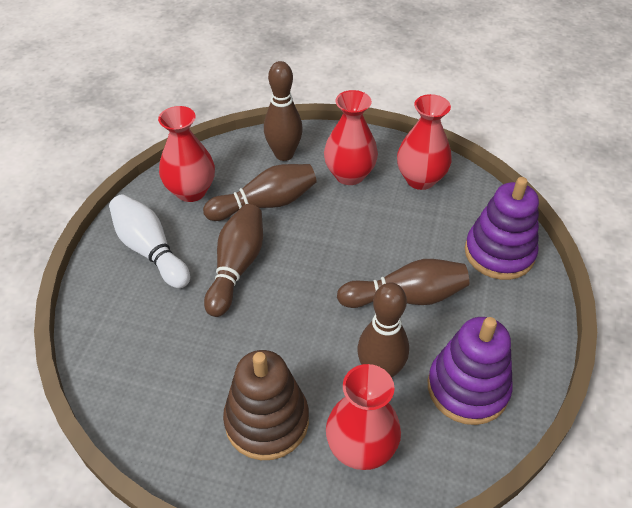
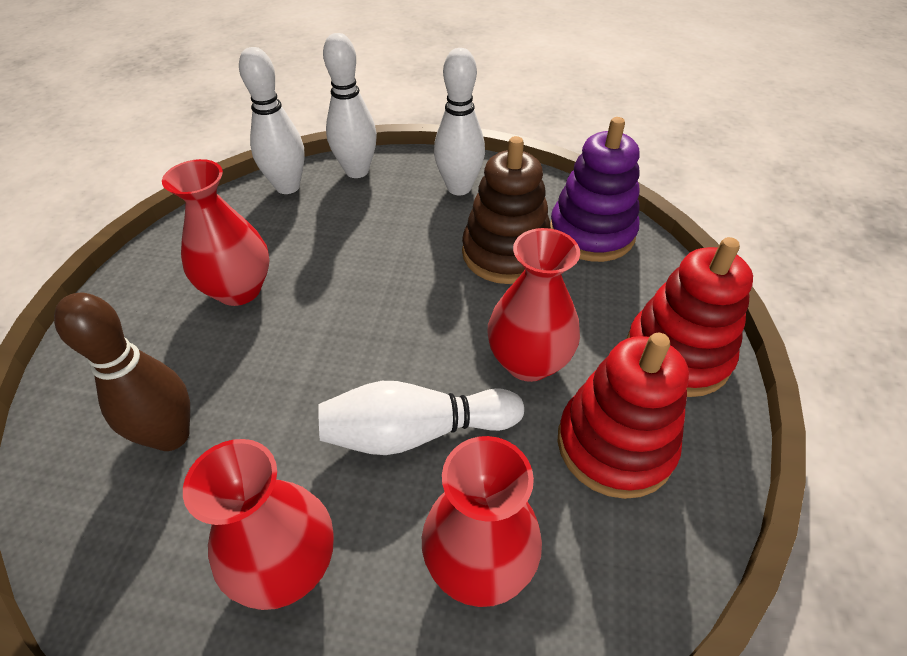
brown bowling pin: [203,164,317,221] [204,204,263,317] [264,61,303,161] [337,259,469,308] [357,282,409,377] = 5 -> [54,293,190,451] = 1
purple stacking toy: [428,317,513,425] [465,177,539,280] = 2 -> [550,117,639,262] = 1
red stacking toy: none = 0 -> [557,333,689,499] [627,237,753,397] = 2
white bowling pin: [109,195,190,288] = 1 -> [239,47,305,194] [318,381,524,455] [323,33,377,178] [434,48,485,195] = 4

